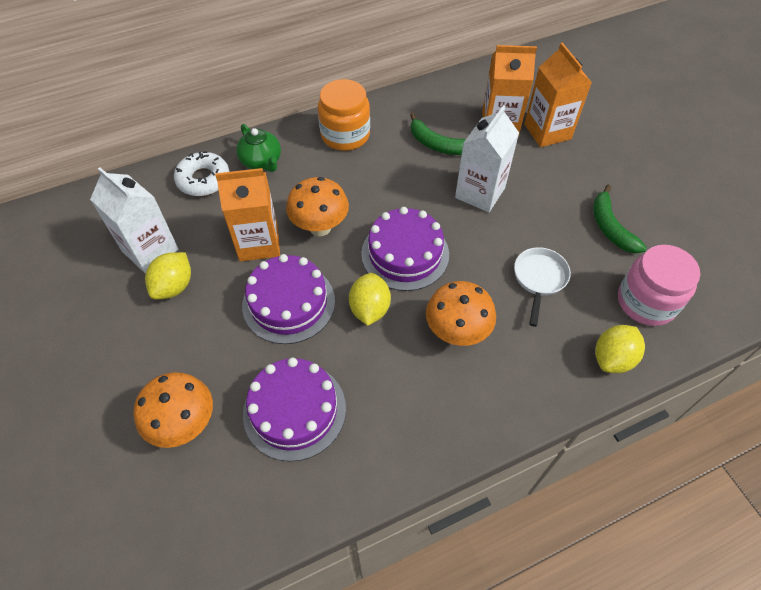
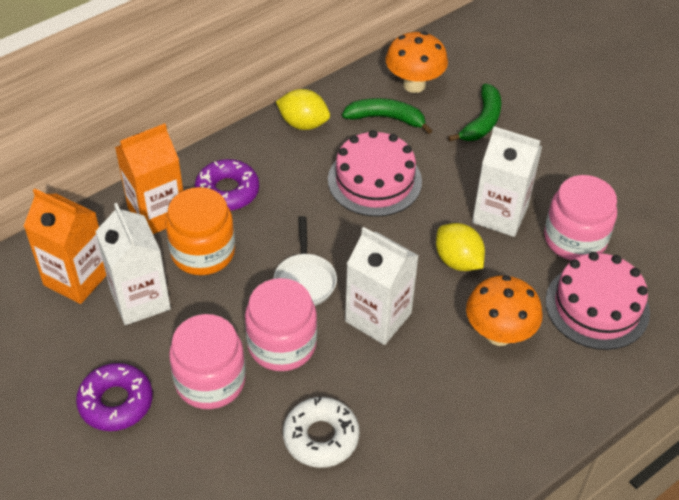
green teapot: [236,124,281,172] = 1 -> none = 0
orange carton: [215,168,280,261] [482,45,537,134] [524,43,592,147] = 3 -> [24,189,106,304] [115,123,183,234] = 2
orange mushroom: [134,372,213,448] [286,177,349,236] [426,281,496,346] = 3 -> [386,32,448,93] [466,276,543,346] = 2
pink cake: none = 0 -> [328,130,422,217] [545,252,650,350] = 2
pink jar: [618,245,700,326] = 1 -> [169,314,246,409] [245,278,317,371] [544,175,617,261] = 3
purple cake: [242,254,335,344] [243,358,346,462] [361,207,449,291] = 3 -> none = 0
purple donut: none = 0 -> [76,363,153,431] [195,159,259,211] = 2
white carton: [90,167,178,273] [455,105,519,212] = 2 -> [95,203,171,325] [345,227,419,345] [472,126,542,237] = 3
yellow lemon: [145,252,191,299] [349,273,391,326] [595,325,645,373] = 3 -> [276,89,330,130] [436,223,485,271] = 2

